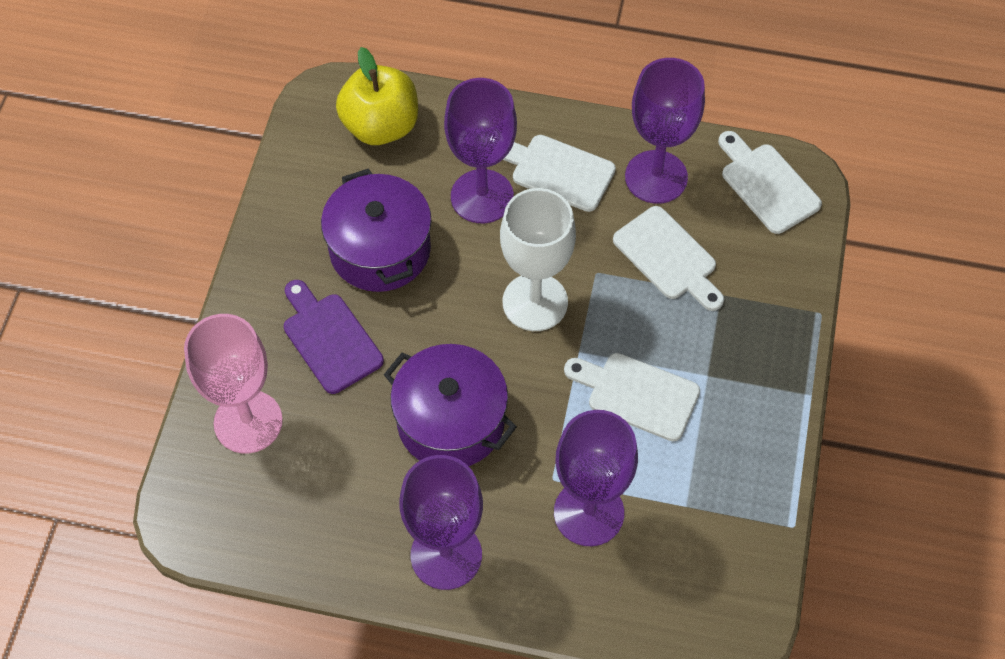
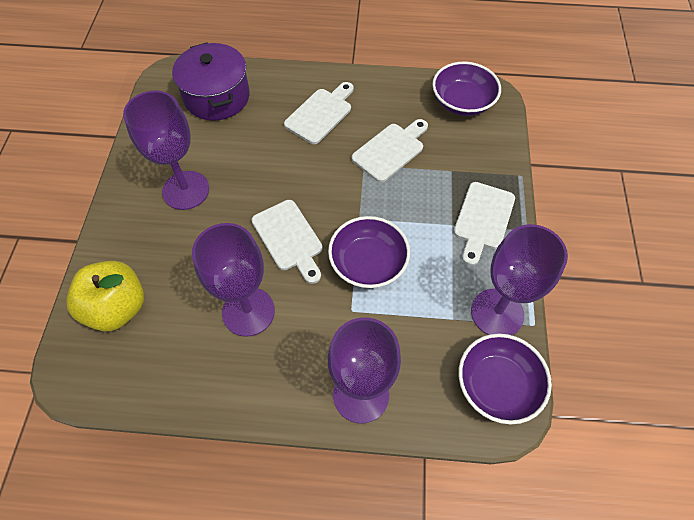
pink goblet: [184,314,283,454] = 1 -> none = 0
purple bowl: none = 0 -> [328,216,410,288] [432,62,501,116] [458,334,552,424] = 3
purple cutting board: [284,280,384,394] = 1 -> none = 0
purple pot: [321,168,431,292] [383,344,517,466] = 2 -> [172,42,250,121] = 1
white goblet: [500,188,576,331] = 1 -> none = 0

